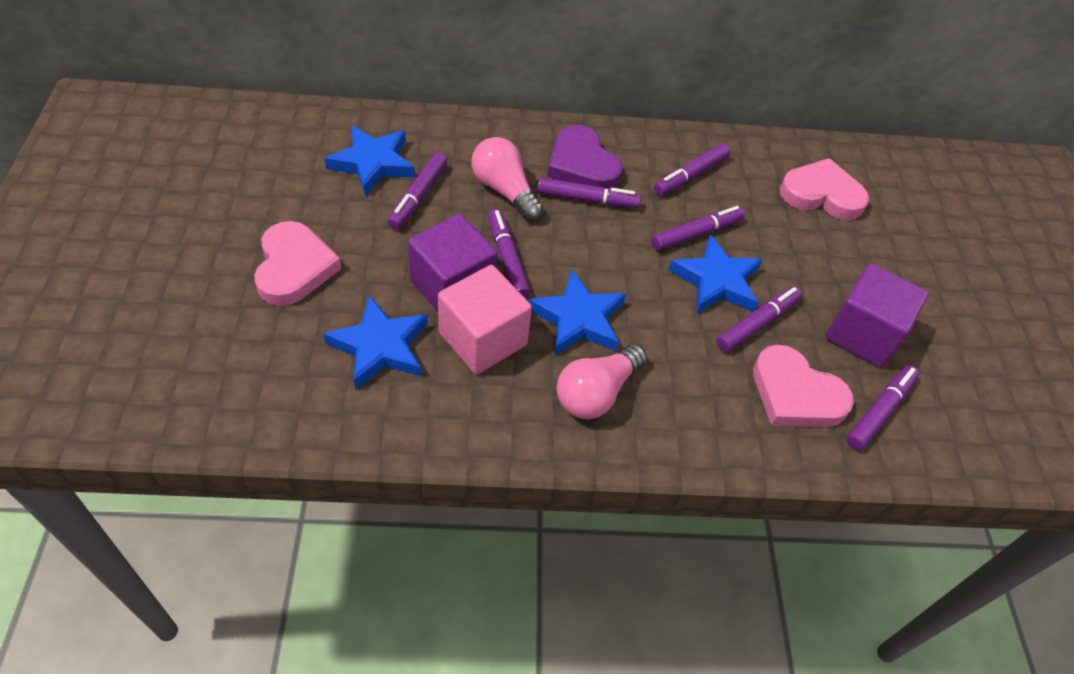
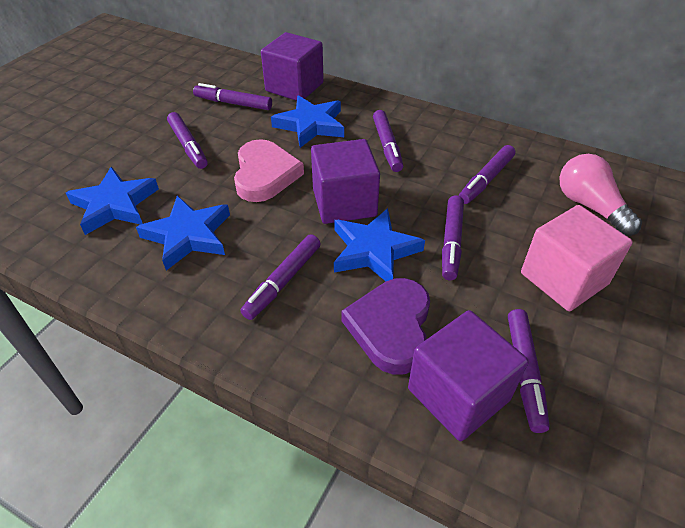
pink heart: [254,221,342,306] [753,345,854,427] [780,158,869,220] = 3 -> [234,139,304,202] = 1
pink light bulb: [471,137,544,221] [557,344,647,419] = 2 -> [559,154,642,236] = 1
purple cube: [408,214,498,311] [825,263,929,368] = 2 -> [261,32,324,101] [311,139,380,224] [408,310,528,441] = 3

